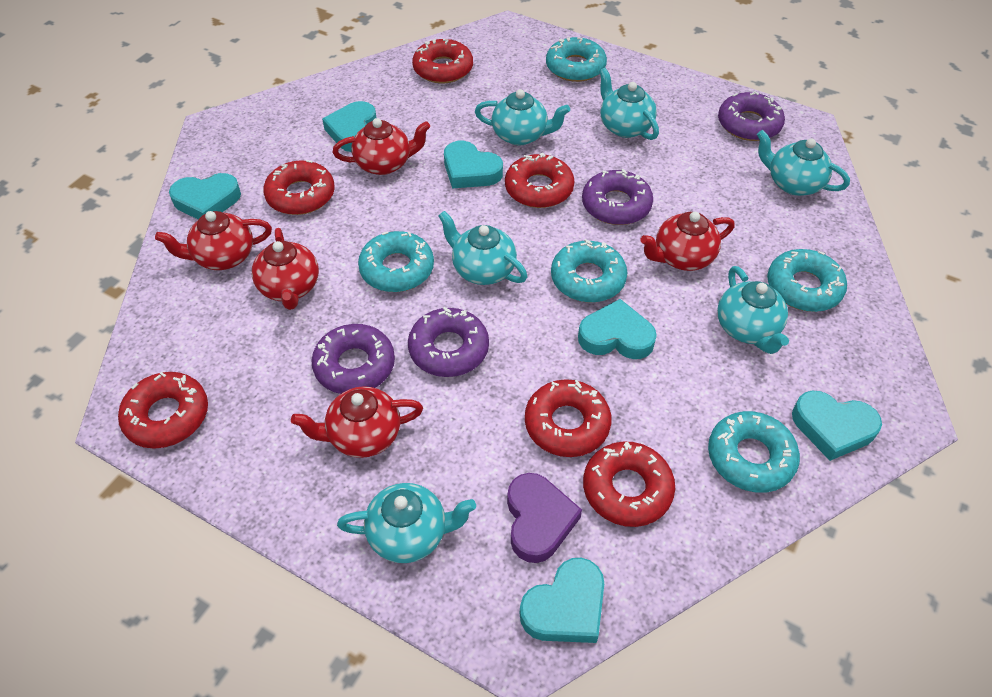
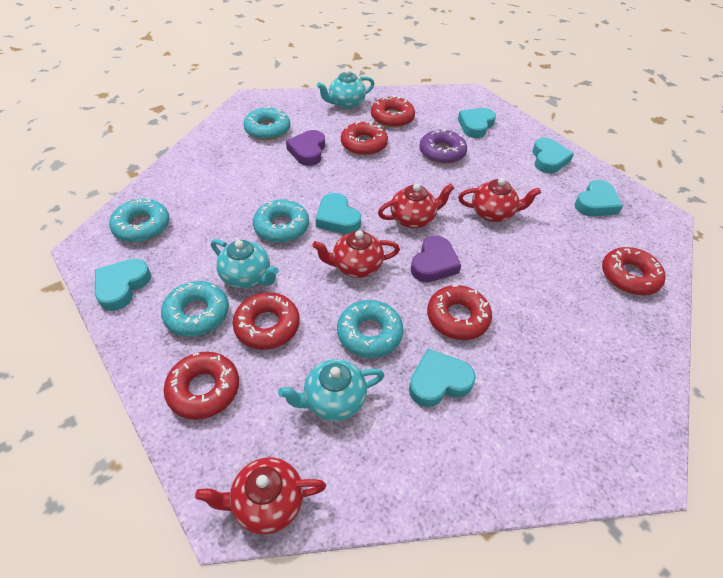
purple donut: [311,324,395,394] [408,307,489,377] [582,169,653,225] [718,91,785,141] = 4 -> [419,129,467,164] = 1
purple heart: [507,473,582,563] = 1 -> [286,130,325,166] [411,236,461,282] = 2
red teapot: [155,211,272,270] [252,228,319,310] [291,386,423,458] [333,118,430,175] [641,212,735,271] = 5 -> [195,457,326,535] [312,230,400,278] [378,184,454,228] [458,178,541,222] = 4
turquoise teapot: [337,483,476,563] [438,211,527,285] [475,89,570,146] [599,68,659,140] [717,266,789,354] [757,130,850,196] = 6 -> [211,239,279,288] [278,359,385,421] [317,69,374,109] = 3

